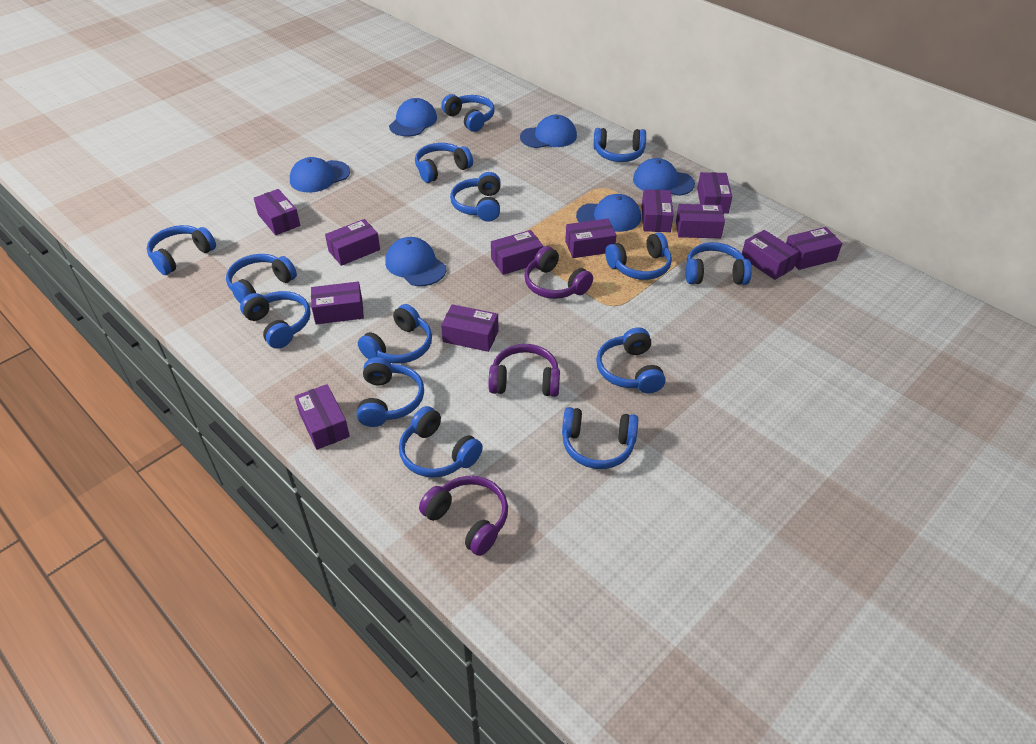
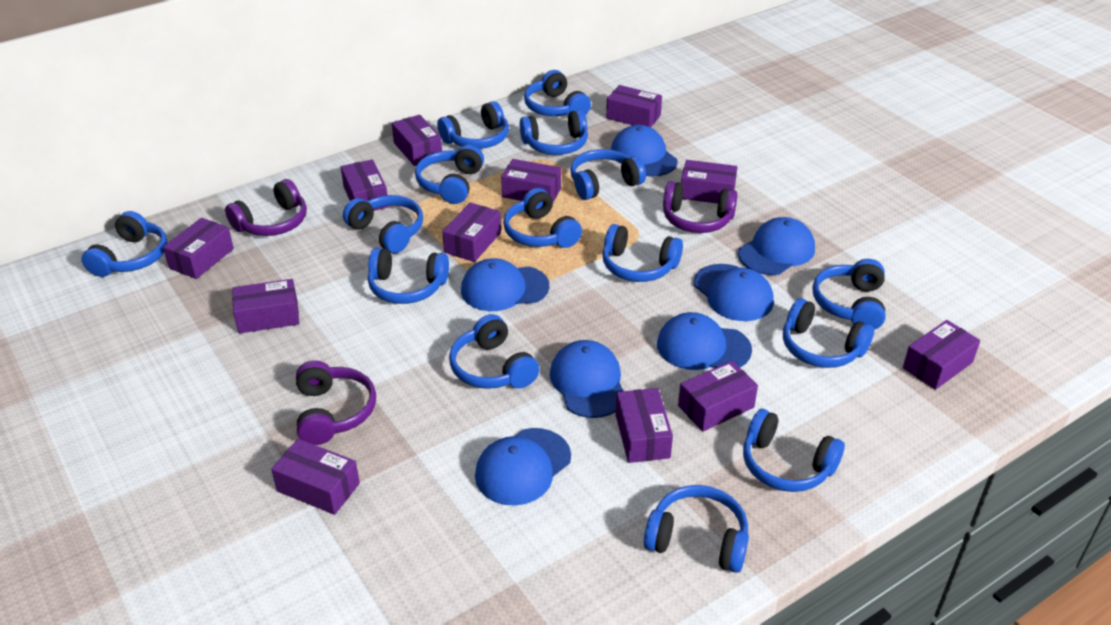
blue cap: [290,157,350,193] [385,237,446,286] [389,98,437,136] [520,115,577,148] [576,194,641,232] [633,158,695,196] = 6 -> [461,258,549,311] [475,428,571,506] [550,340,623,418] [611,125,677,177] [657,312,752,370] [694,264,774,321] [738,217,815,275] = 7
blue headphones: [147,225,216,275] [226,254,297,304] [240,291,311,349] [357,357,424,427] [358,304,432,364] [399,406,483,478] [415,143,473,183] [441,94,494,132] [450,172,501,222] [562,407,638,469] [594,128,646,162] [596,327,666,393] [605,232,672,280] [686,242,752,285] = 14 -> [82,211,167,277] [343,195,423,253] [368,248,449,304] [415,145,484,204] [437,101,509,149] [449,314,539,389] [503,188,582,248] [520,110,588,155] [524,70,591,116] [570,149,646,200] [602,224,683,282] [644,485,749,573] [743,409,845,492] [783,298,874,368] [812,259,886,330] = 15

